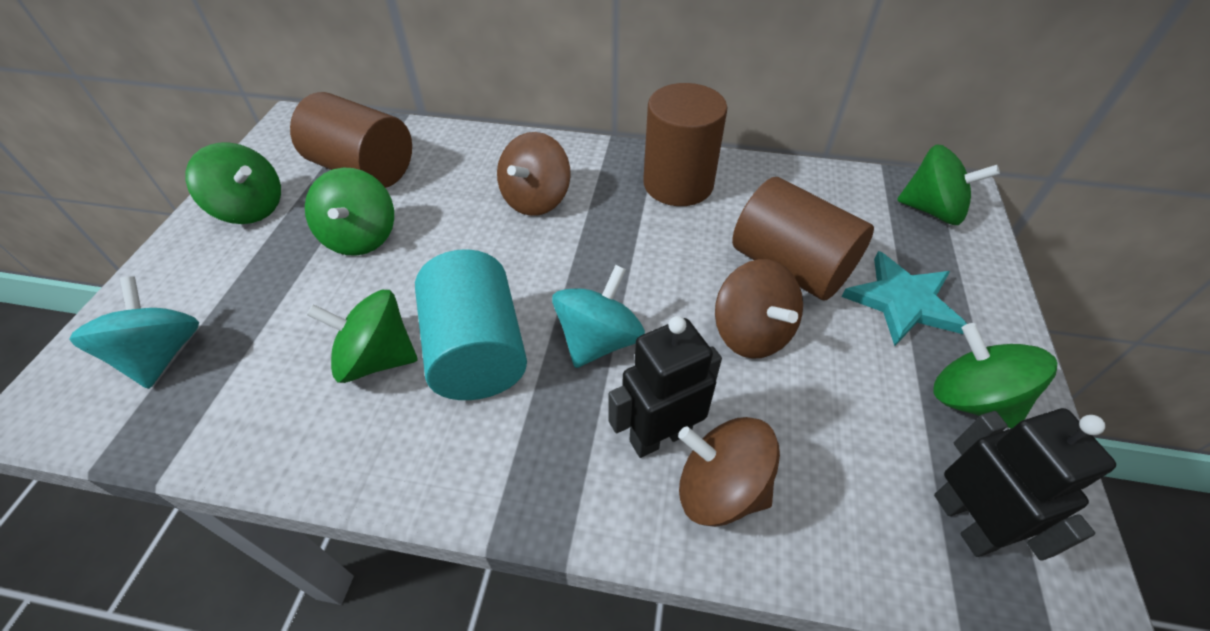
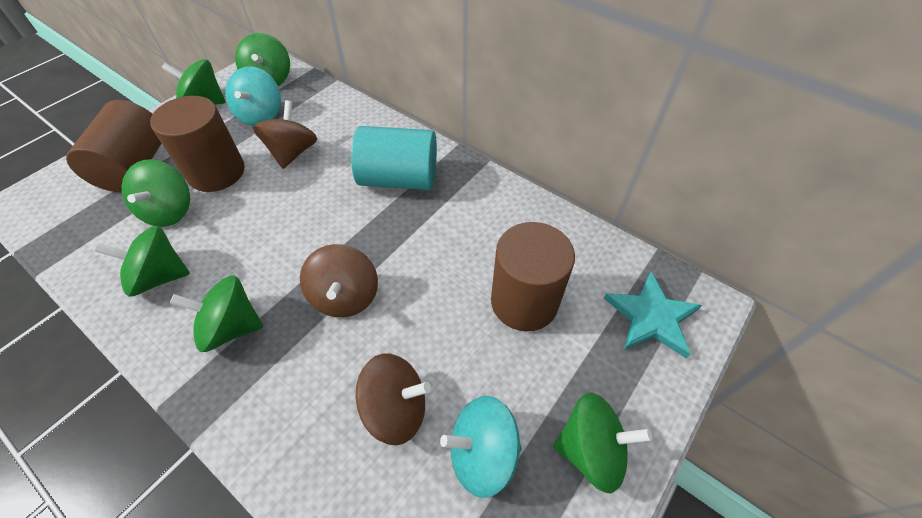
black robot: [609,316,722,458] [934,408,1116,560] = 2 -> none = 0
green spinning top: [186,143,281,224] [305,168,394,256] [307,290,418,383] [897,145,1000,225] [934,323,1057,428] = 5 -> [95,226,190,297] [122,159,190,227] [162,59,226,104] [170,275,263,352] [235,33,290,86] [553,392,652,493] = 6

